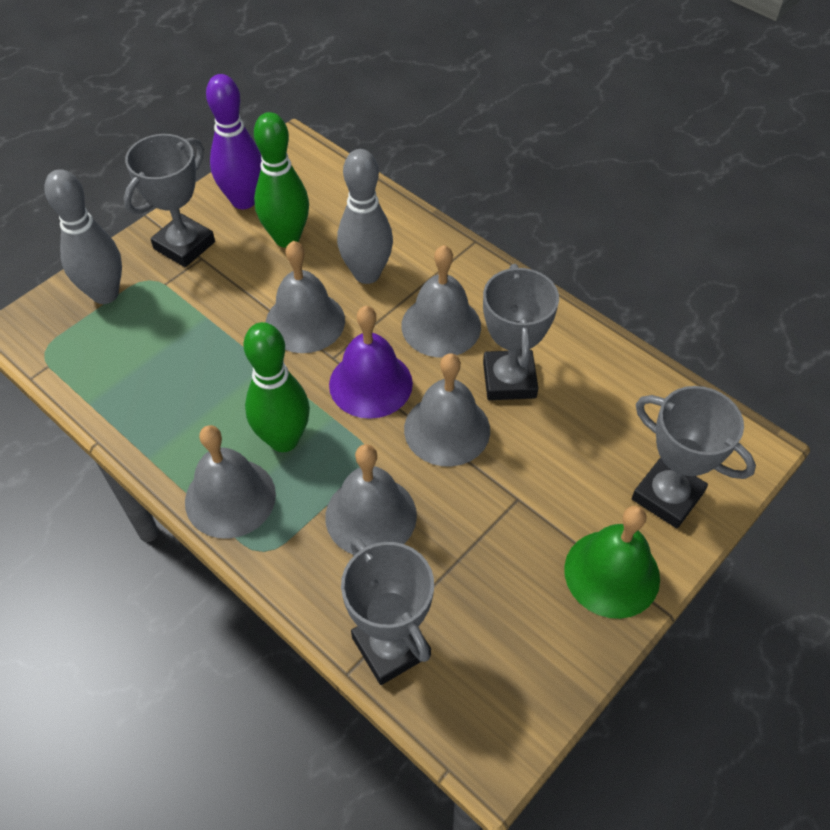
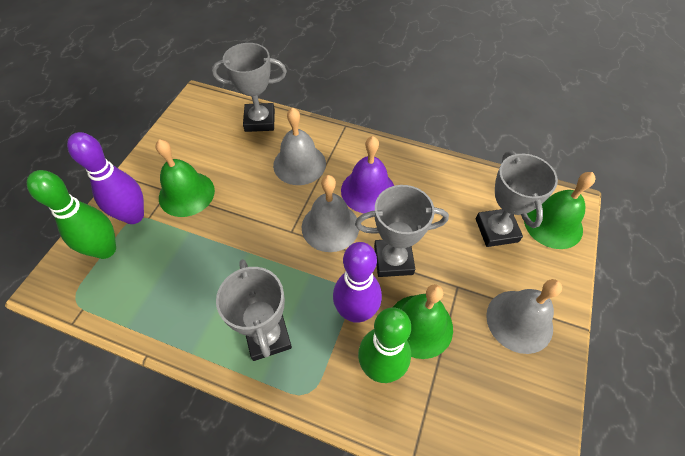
green bell: [564,506,660,619] = 1 -> [156,139,215,217] [393,284,453,359] [524,172,596,249] = 3
grey bell: [185,425,276,539] [266,241,345,353] [325,444,417,554] [401,245,481,358] [404,353,490,466] = 5 -> [273,107,326,185] [302,175,359,252] [486,279,562,354] = 3
grey bowling pin: [44,169,122,304] [337,149,393,284] = 2 -> none = 0
purple bowling pin: [206,74,262,209] = 1 -> [67,132,144,224] [333,242,382,323] = 2

